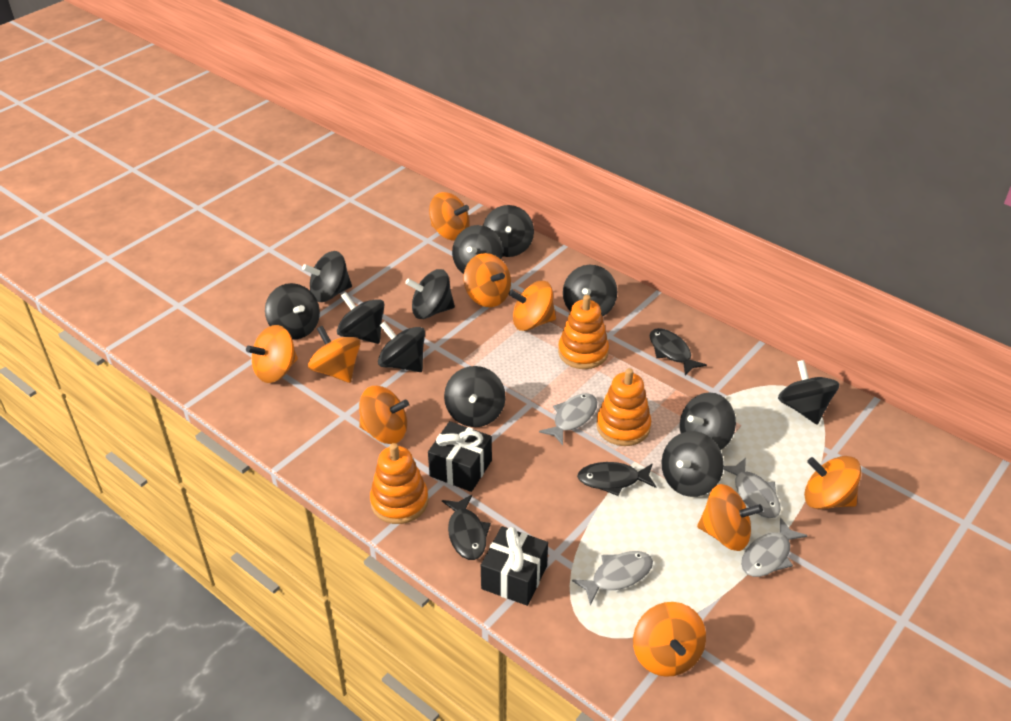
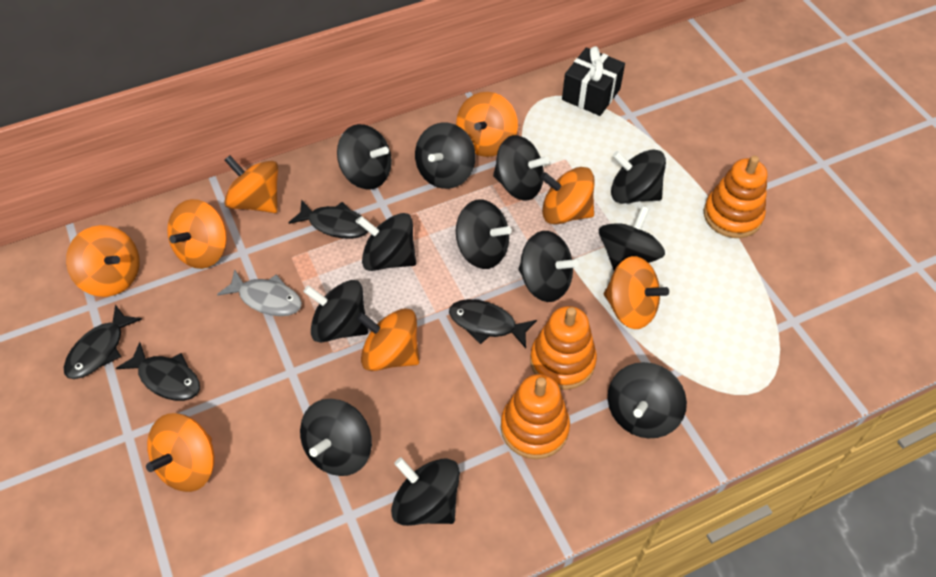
black fish: [442,495,491,560] [577,462,656,496] [650,328,707,376] = 3 -> [64,305,142,379] [116,342,200,401] [288,200,368,239] [449,299,537,348] = 4
black gift: [428,421,492,492] [481,526,548,606] = 2 -> [562,46,625,116] = 1
grey fish: [539,393,597,445] [572,551,653,605] [723,458,781,518] [741,518,808,577] = 4 -> [217,269,302,316] = 1
orange spinning top: [246,325,298,383] [308,326,361,383] [359,386,409,444] [429,192,470,241] [463,253,511,307] [509,281,556,331] [633,602,706,677] [697,484,763,551] [804,456,861,510] = 9 -> [66,225,140,297] [146,413,215,492] [167,199,227,269] [224,155,278,213] [356,308,419,371] [456,92,518,157] [540,167,595,225] [604,256,669,329] = 8

